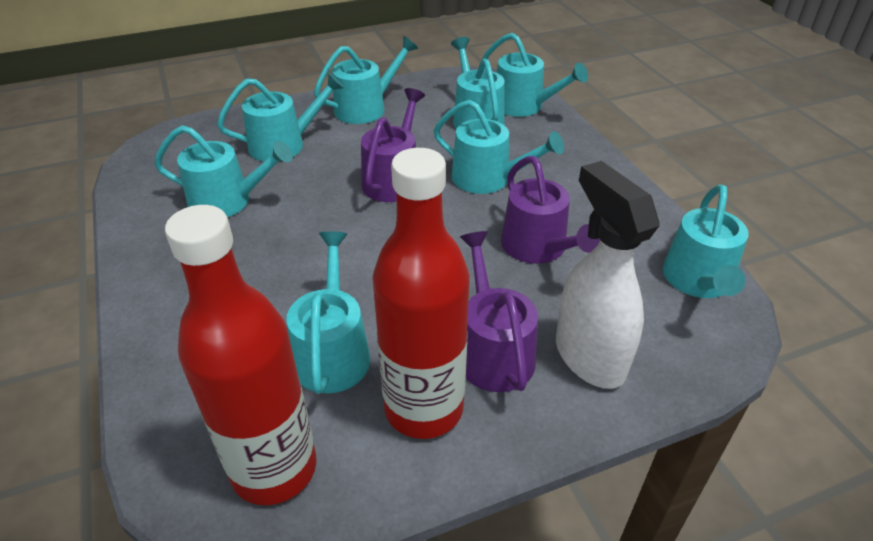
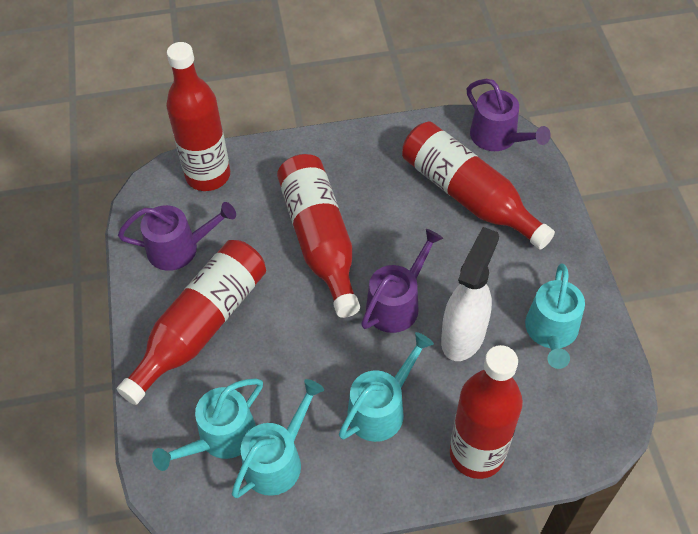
red bottle: [165,205,316,505] [372,148,470,439] = 2 -> [117,240,266,405] [166,42,230,191] [277,154,360,318] [402,122,555,249] [450,345,523,479] = 5
turquoise watering can: [154,125,293,217] [217,73,345,162] [287,231,370,394] [314,36,418,124] [434,100,564,194] [451,37,505,129] [481,33,588,117] [663,184,748,298] = 8 -> [152,379,263,471] [232,379,324,498] [339,332,434,442] [525,263,585,369] = 4

